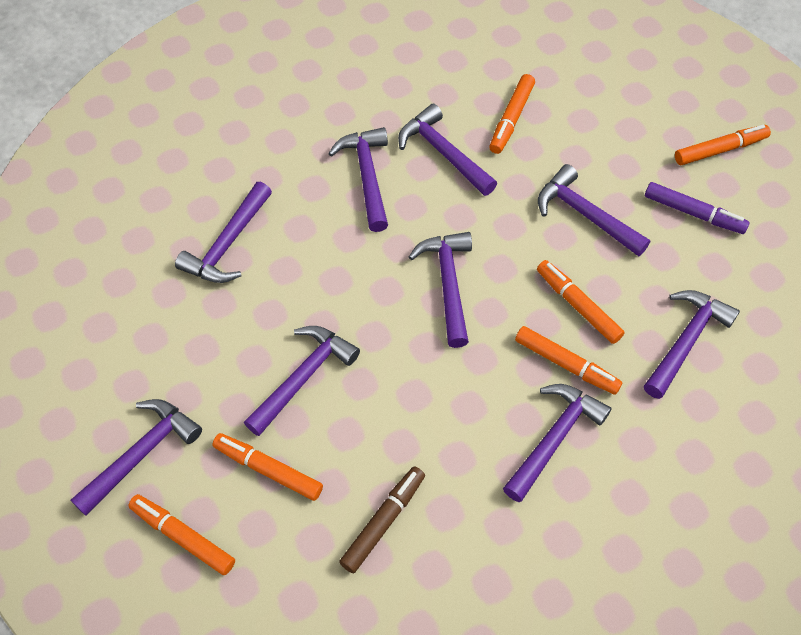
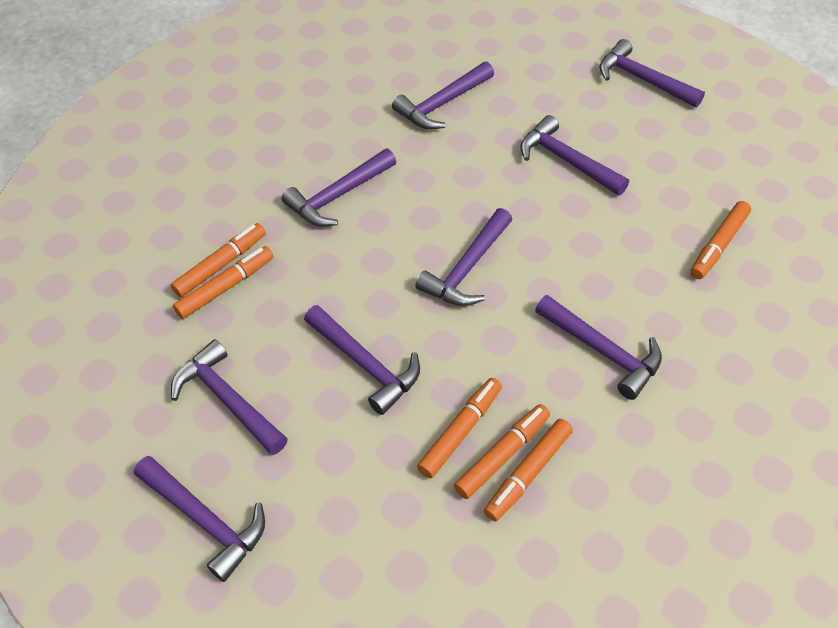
brown marker: [339,466,425,573] = 1 -> none = 0
purple marker: [645,182,750,234] = 1 -> none = 0

